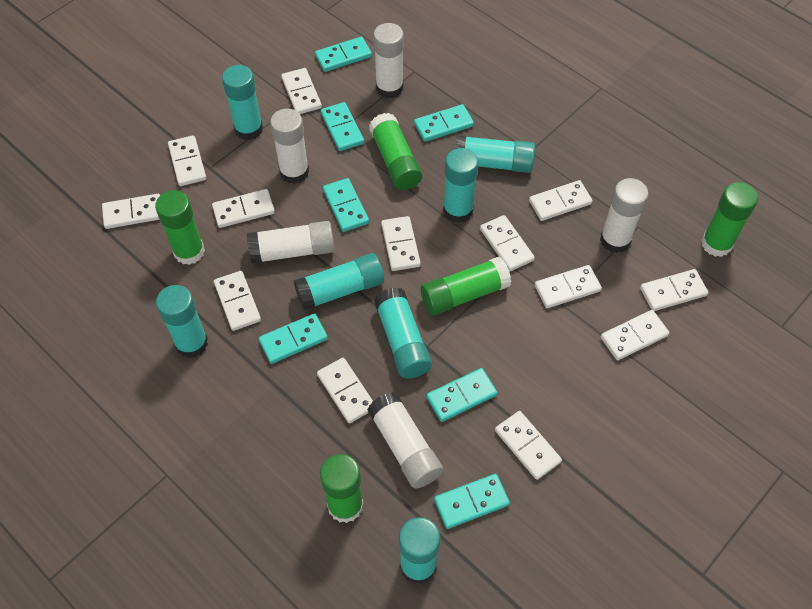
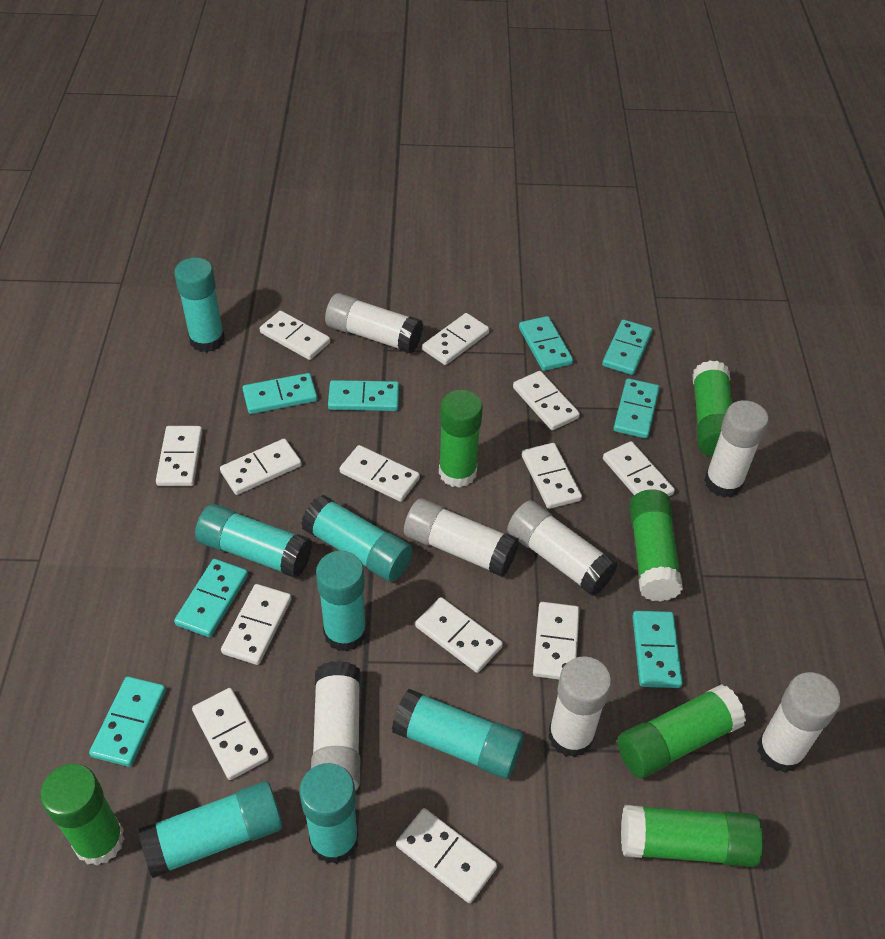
green glue stick: [155,190,205,265] [320,454,363,523] [369,113,422,190] [421,257,511,315] [701,182,758,257] = 5 -> [40,764,124,866] [439,390,483,488] [618,684,746,778] [621,805,763,867] [629,489,683,602] [692,361,732,457] = 6
turquoise domino: [259,313,328,364] [315,37,372,72] [321,102,364,151] [323,178,369,232] [414,104,474,142] [426,368,497,422] [434,474,510,529] = 7 -> [89,676,166,767] [174,559,248,637] [242,373,317,414] [328,380,399,411] [519,316,573,371] [602,320,652,375] [613,378,660,439] [632,611,683,688] = 8
white glue stick: [247,221,335,264] [270,109,309,184] [367,392,443,489] [373,23,404,98] [600,178,649,253] = 5 -> [311,661,361,791] [325,293,423,353] [404,498,519,577] [507,500,618,596] [548,656,611,758] [704,400,769,498] [757,672,840,773] = 7

